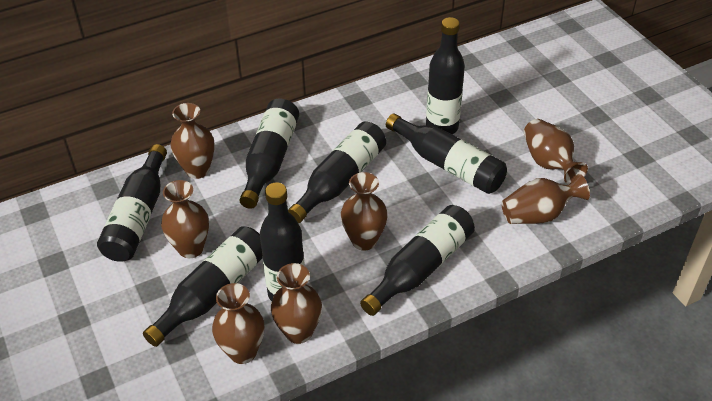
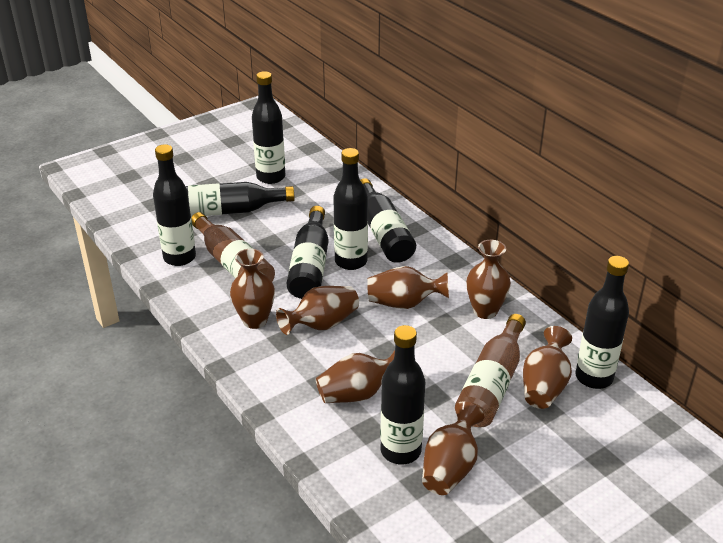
brown bottle: none = 0 -> [191,212,275,282] [455,314,526,427] = 2

